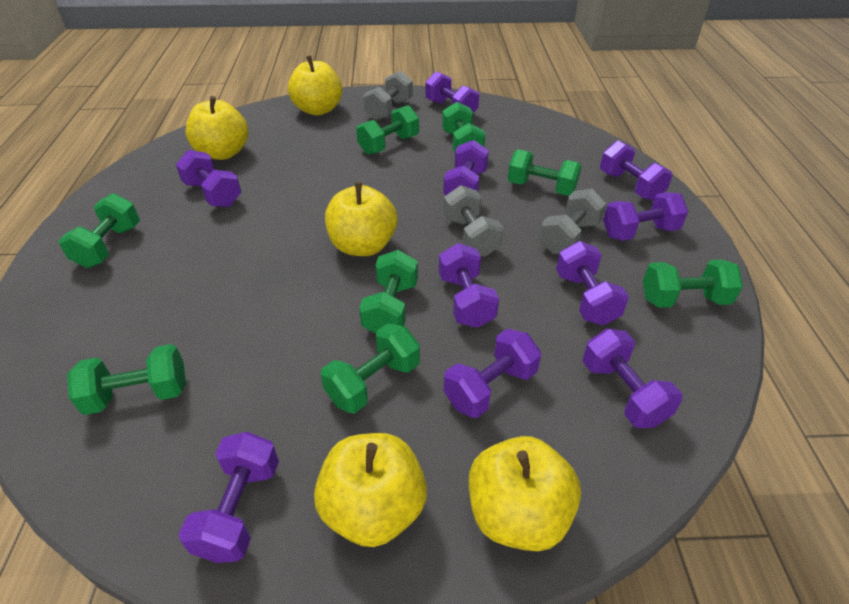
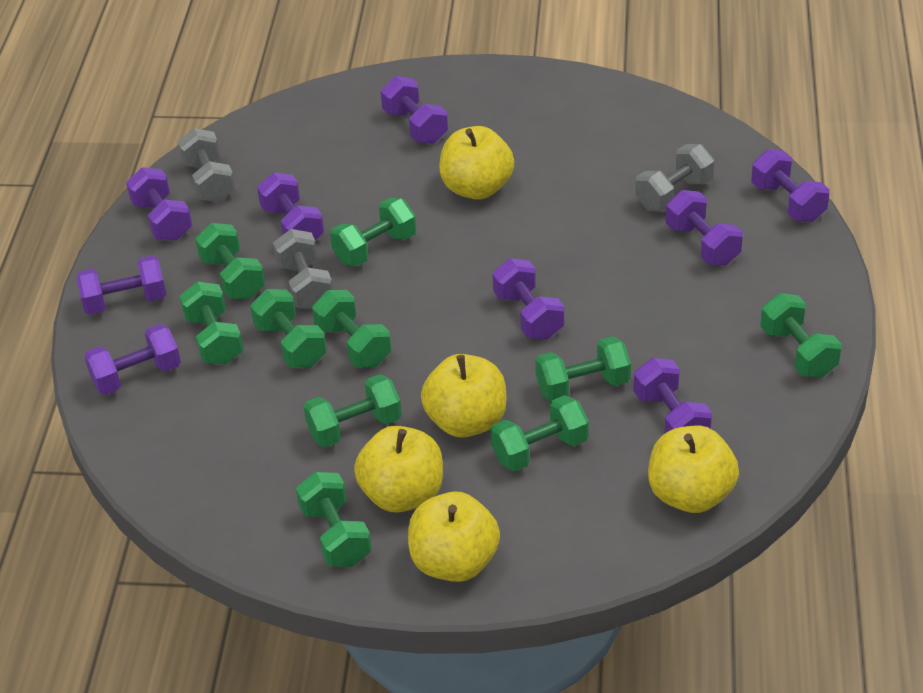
green dumbbell: [59,193,140,268] [67,344,186,415] [321,323,420,413] [356,105,419,155] [359,250,418,333] [442,102,485,153] [508,149,582,196] [643,260,743,308] = 8 -> [180,282,243,365] [195,223,265,299] [250,289,327,368] [296,472,372,567] [303,374,402,448] [312,290,391,368] [330,198,416,266] [491,395,589,472] [535,336,631,402] [760,293,842,378] = 10
purple dumbbell: [176,150,241,207] [179,432,279,563] [425,71,479,113] [439,243,499,328] [443,140,489,195] [444,329,541,418] [556,241,629,325] [582,329,683,428] [600,140,673,201] [603,192,688,241] = 10 -> [76,255,166,315] [84,324,181,395] [126,167,192,241] [257,172,324,240] [381,76,448,144] [492,258,564,339] [633,358,712,433] [666,190,743,266] [751,149,830,222] = 9

